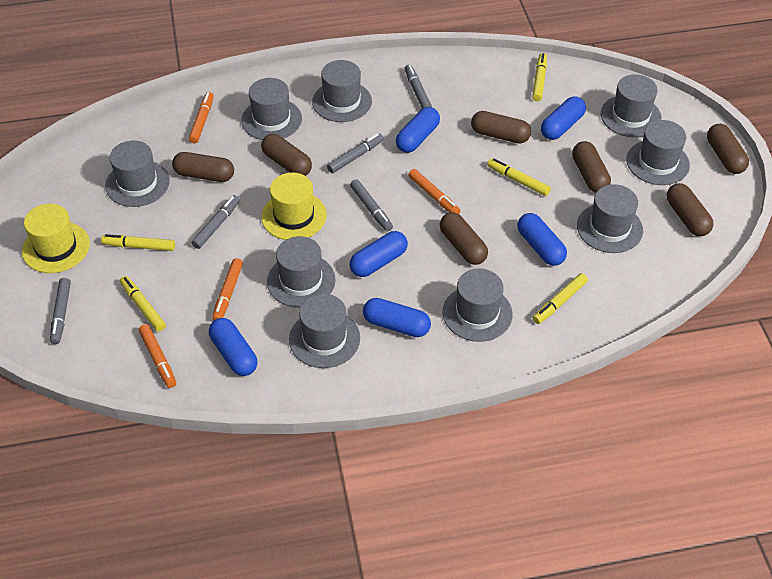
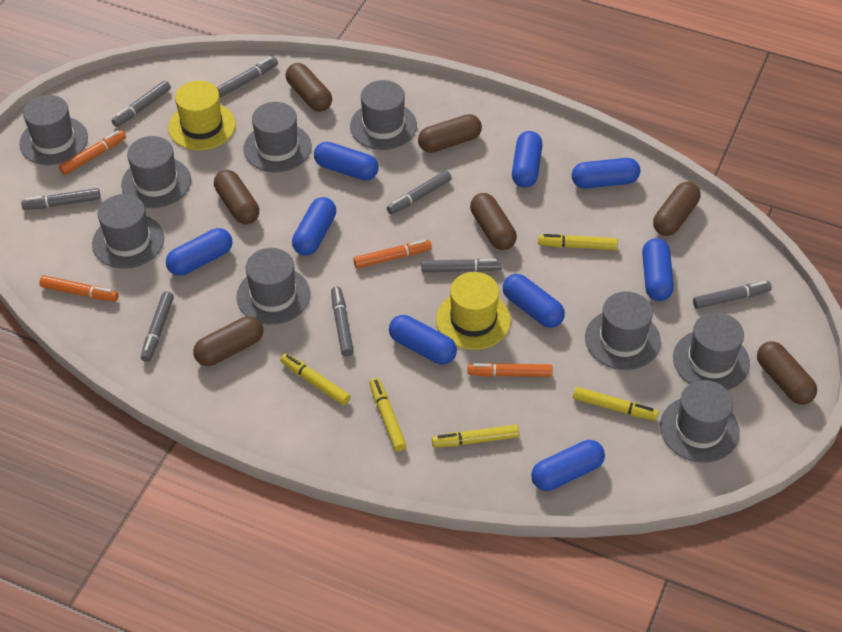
blue capsule: [209,318,257,376] [349,231,408,277] [363,298,431,337] [396,107,440,153] [517,213,567,266] [541,96,586,140] = 6 -> [166,228,232,276] [292,197,336,256] [314,142,379,181] [389,315,457,364] [503,274,565,328] [512,131,542,188] [531,440,605,491] [572,158,640,189] [642,238,674,301] = 9
grey marker: [50,278,71,344] [192,195,240,249] [327,133,384,173] [350,179,393,231] [404,65,432,109] = 5 -> [21,188,101,210] [111,80,171,127] [141,292,174,362] [216,57,278,97] [331,287,354,356] [387,170,452,215] [421,259,502,272] [693,281,772,309] = 8

